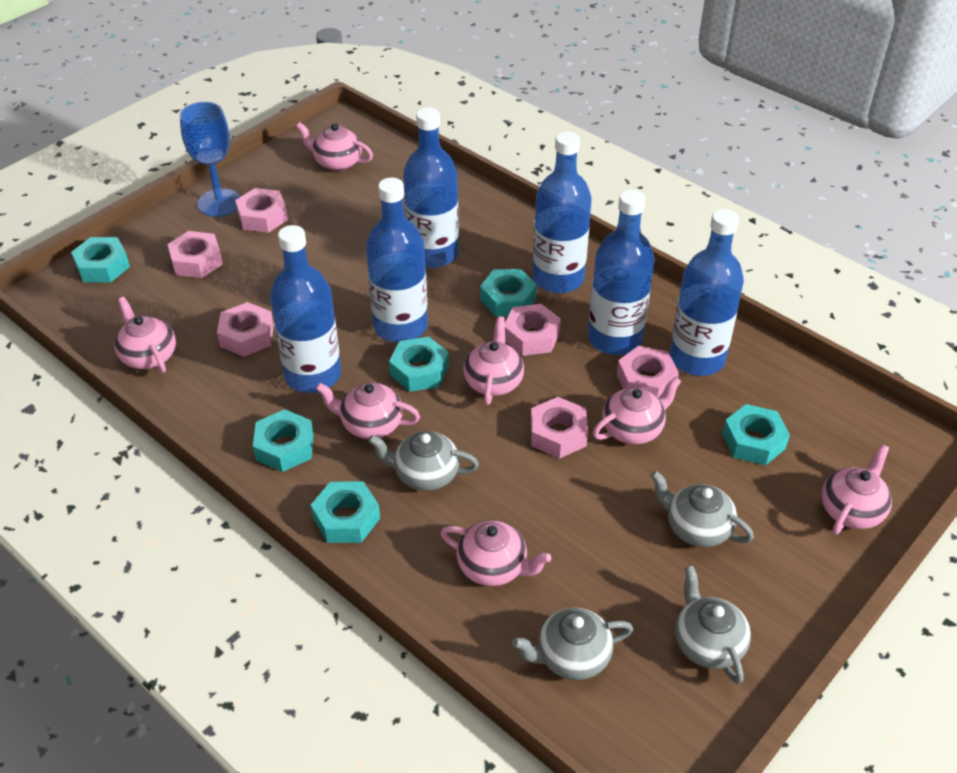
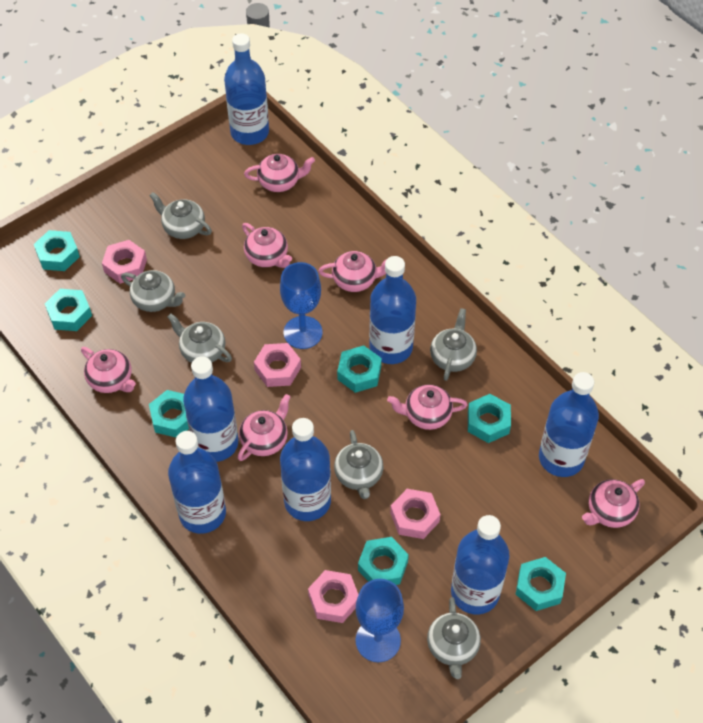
blue bottle: [270,225,341,393] [366,178,428,342] [403,107,459,268] [532,131,591,293] [588,190,655,355] [670,209,744,376] = 6 -> [168,431,226,534] [183,356,238,462] [224,33,269,145] [280,418,331,521] [369,256,416,364] [451,515,510,614] [539,372,599,477] = 7
blue goblet: [180,102,241,217] = 1 -> [280,262,322,349] [356,579,404,662] = 2
grey teapot: [368,431,479,491] [512,607,633,680] [651,471,754,547] [675,565,751,684] = 4 -> [121,270,185,312] [149,192,212,239] [168,314,232,363] [334,430,383,499] [427,597,481,679] [430,308,477,381] = 6
pink nut: [167,231,223,278] [217,302,274,357] [235,188,288,233] [505,304,561,356] [531,397,588,459] [617,346,679,398] = 6 -> [102,240,147,284] [254,343,301,387] [308,570,359,623] [390,489,441,539] = 4
turquoise nut: [71,237,130,282] [253,409,314,472] [311,482,380,543] [389,337,449,392] [480,269,537,317] [722,404,790,465] = 6 -> [34,230,80,271] [45,289,92,331] [149,390,189,437] [337,345,382,393] [358,537,409,585] [468,394,511,443] [516,557,566,611] = 7

